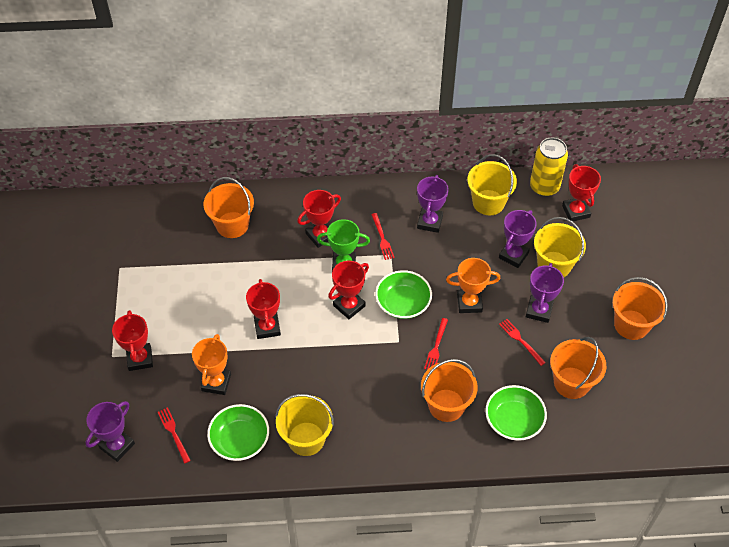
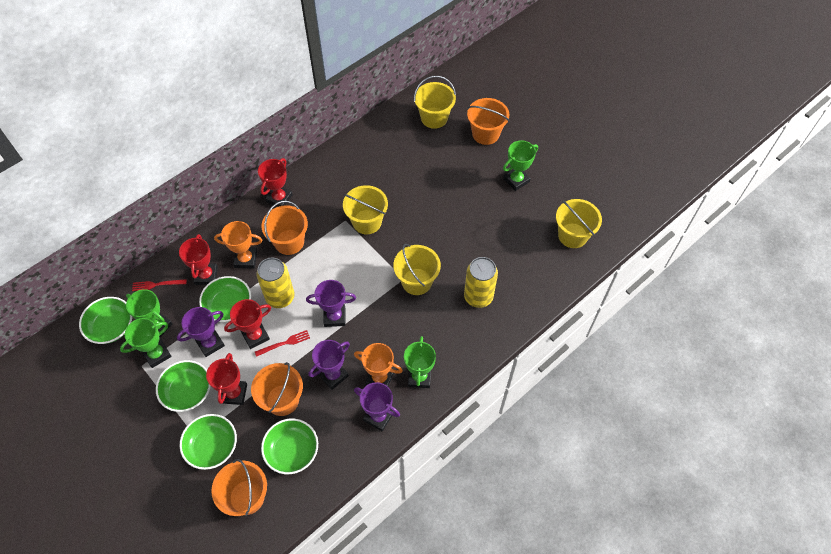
green bowl: [207,404,269,461] [375,270,432,319] [485,385,547,441] = 3 -> [79,297,132,344] [156,360,211,412] [180,414,237,470] [199,276,251,322] [261,419,318,474] = 5
green trophy: [317,219,370,271] = 1 -> [120,318,172,368] [126,289,173,338] [404,336,436,388] [503,140,538,191] = 4
red fork: [158,407,191,464] [371,213,395,260] [424,318,448,370] [499,319,546,366] = 4 -> [132,279,187,291] [255,330,310,357] = 2
red trophy: [112,310,153,371] [246,279,281,339] [297,190,341,248] [328,261,369,319] [562,164,601,221] = 5 -> [179,234,218,285] [206,353,247,405] [224,299,271,349] [258,158,293,207] = 4
yellow bucket: [275,394,334,456] [467,154,517,215] [534,217,586,277] = 3 -> [343,185,388,234] [393,244,441,295] [414,76,456,129] [556,199,602,248] = 4
yellow can: [530,138,568,197] = 1 -> [257,257,294,308] [464,257,498,308] = 2

